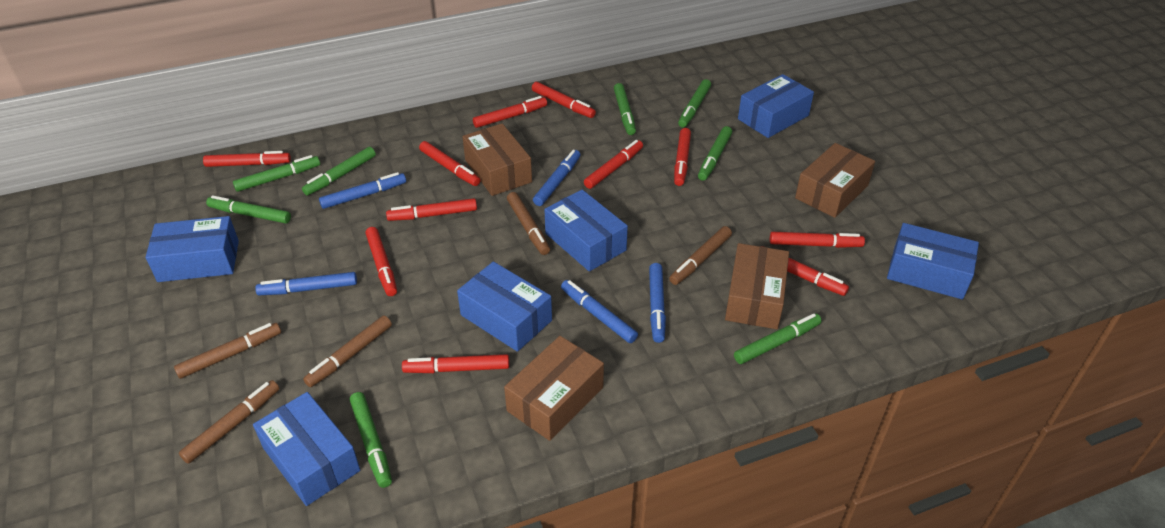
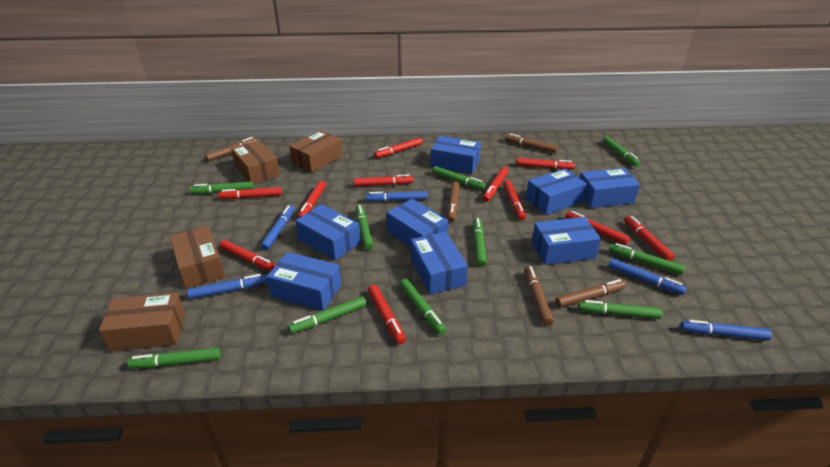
blue box: [145,216,239,282] [253,392,360,506] [457,261,552,352] [544,190,628,272] [738,74,814,138] [887,223,979,300] = 6 -> [267,252,341,311] [296,204,361,261] [387,199,449,247] [411,232,468,295] [431,136,481,174] [526,168,587,215] [532,217,601,265] [580,168,640,208] = 8
green marker: [206,195,291,224] [233,155,320,192] [302,147,376,195] [350,392,392,488] [614,83,636,135] [678,79,711,128] [698,126,732,181] [734,314,822,364] = 8 -> [127,348,221,369] [190,182,254,194] [288,296,367,334] [356,205,374,250] [400,279,446,335] [432,166,486,190] [473,218,487,267] [578,300,663,319] [603,136,641,167] [609,243,685,275] = 10

